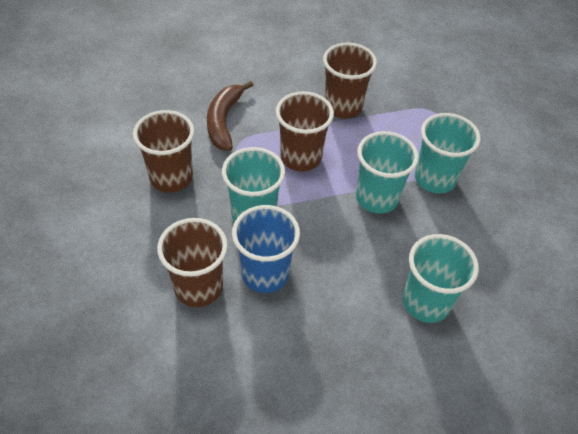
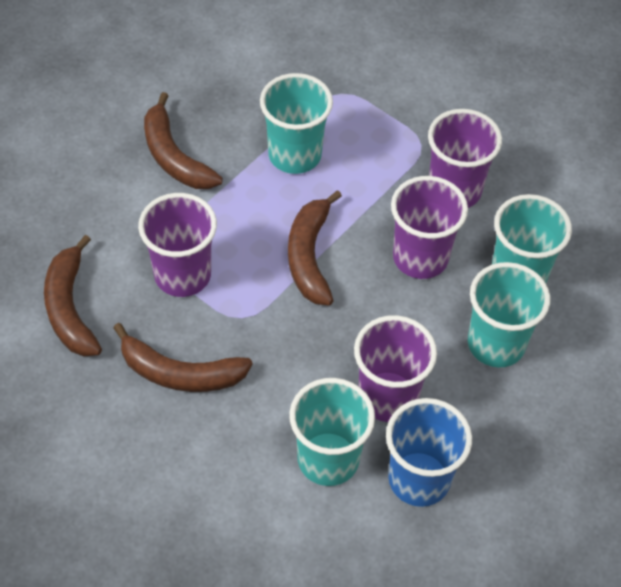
brown banana: [207,81,253,151] = 1 -> [44,235,102,356] [113,323,253,392] [144,92,223,189] [288,190,342,305] = 4
brown cup: [133,110,194,193] [157,218,228,307] [276,91,334,172] [323,43,377,119] = 4 -> none = 0
purple cup: none = 0 -> [138,193,217,297] [354,315,437,422] [391,176,468,279] [428,109,502,208] = 4

